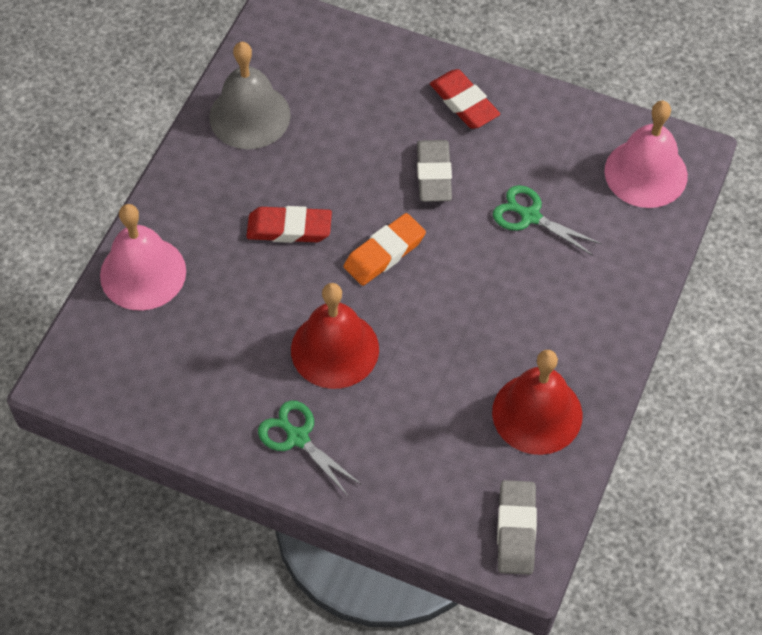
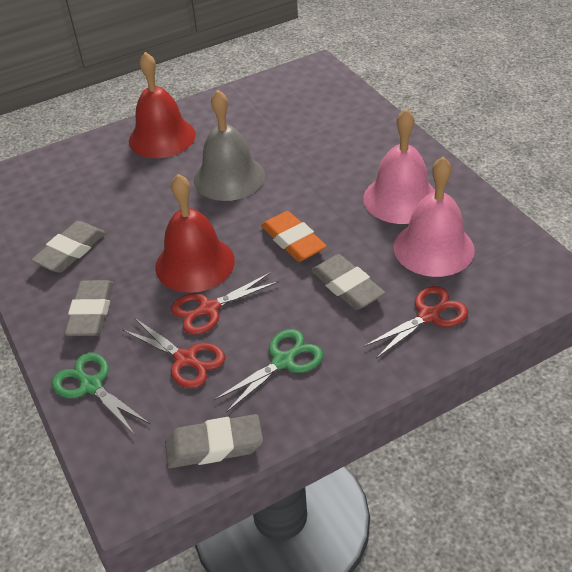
grey eraser: [417,140,452,202] [497,480,537,575] = 2 -> [31,221,106,273] [64,280,113,336] [165,414,263,468] [311,254,385,310] = 4
red eraser: [246,206,332,243] [430,69,500,129] = 2 -> none = 0
red scissors: none = 0 -> [123,318,225,388] [171,272,279,335] [364,286,468,359] = 3

